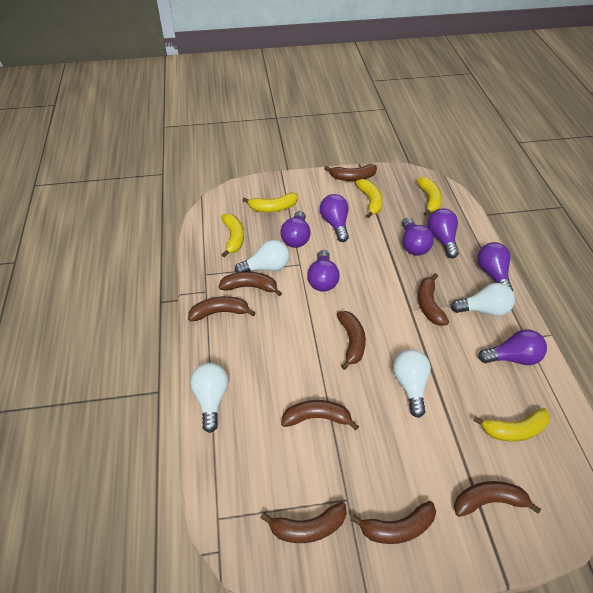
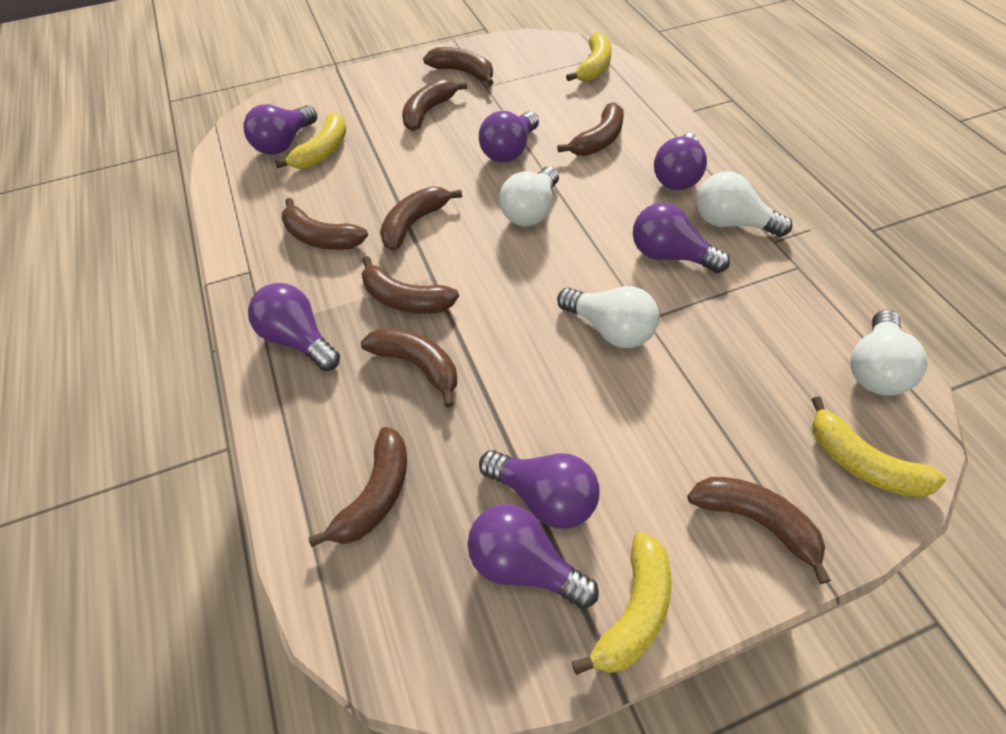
yellow banana: [221,213,244,257] [243,193,298,212] [356,179,383,218] [416,177,442,216] [473,408,550,441] = 5 -> [275,112,346,169] [566,32,612,82] [572,532,671,675] [811,396,946,498] = 4

